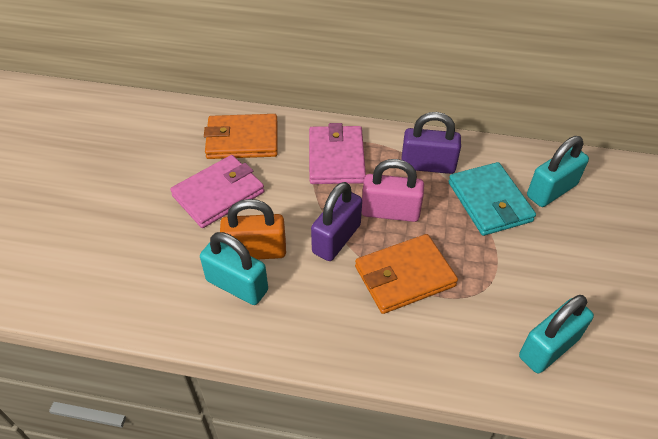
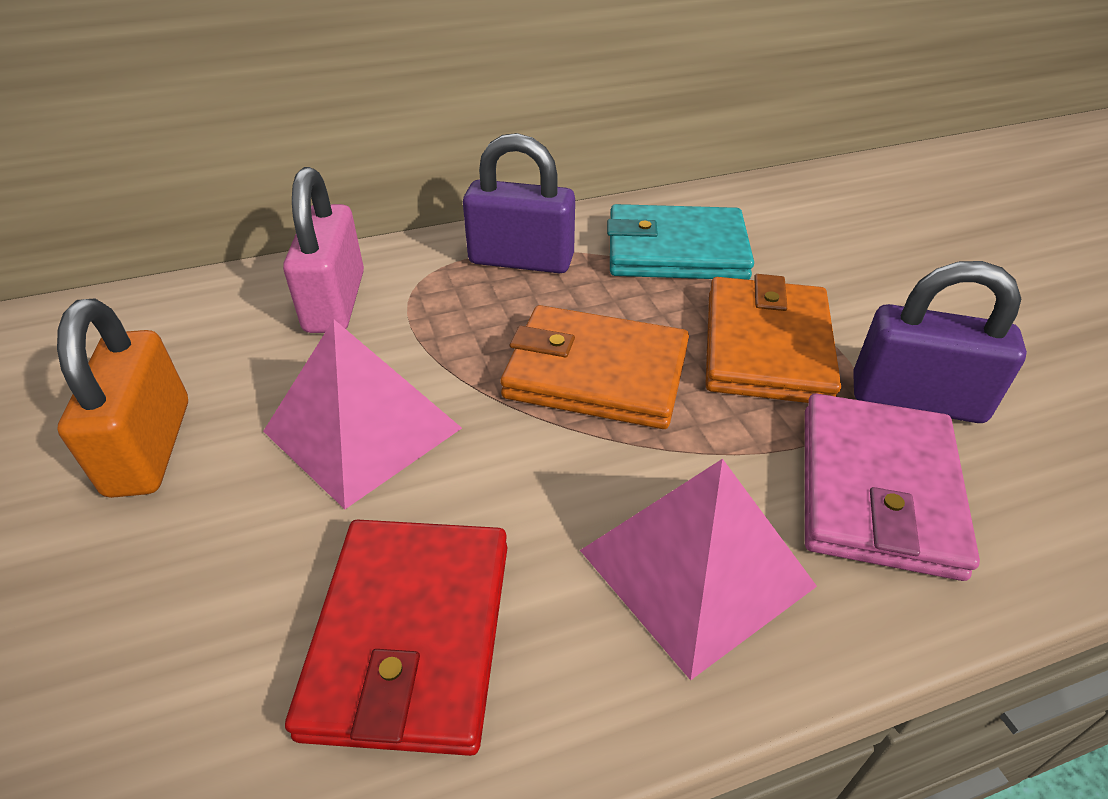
pink pyramid: none = 0 -> [263,319,462,509] [580,459,817,680] = 2
pink wallet: [170,155,264,228] [309,123,366,184] = 2 -> [805,394,980,581] = 1
red wallet: none = 0 -> [285,520,507,756] = 1
turquoise padlock: [200,232,268,305] [519,295,594,373] [527,136,589,207] = 3 -> none = 0

